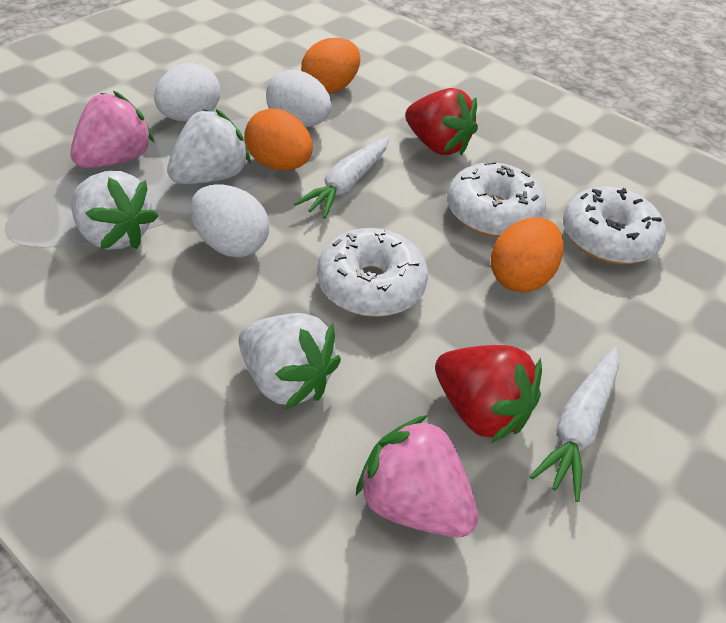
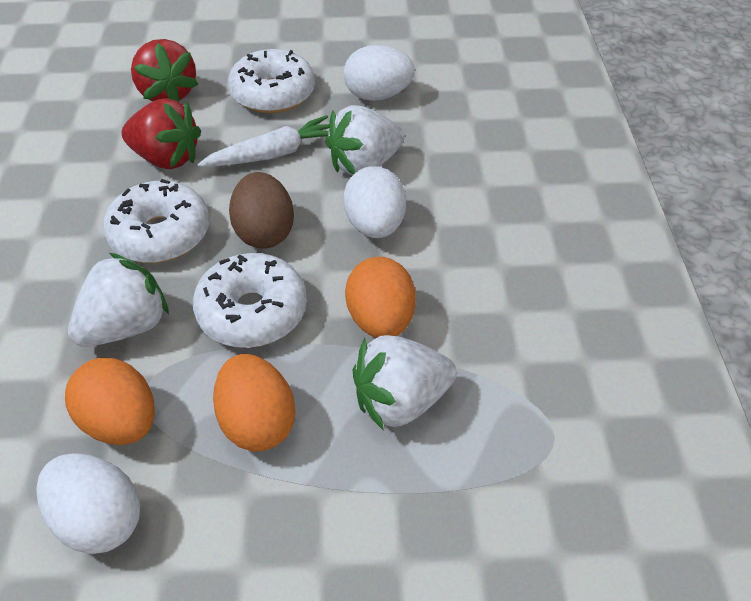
brown egg: none = 0 -> [229,172,294,249] = 1
pink strawberry: [70,91,155,168] [356,415,478,537] = 2 -> none = 0
white carrot: [294,137,389,219] [530,347,619,502] = 2 -> [197,115,329,167] = 1

